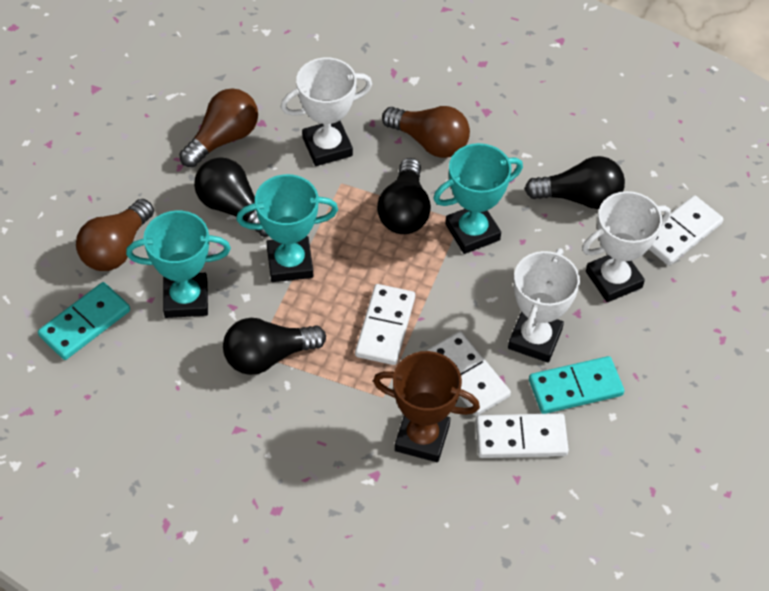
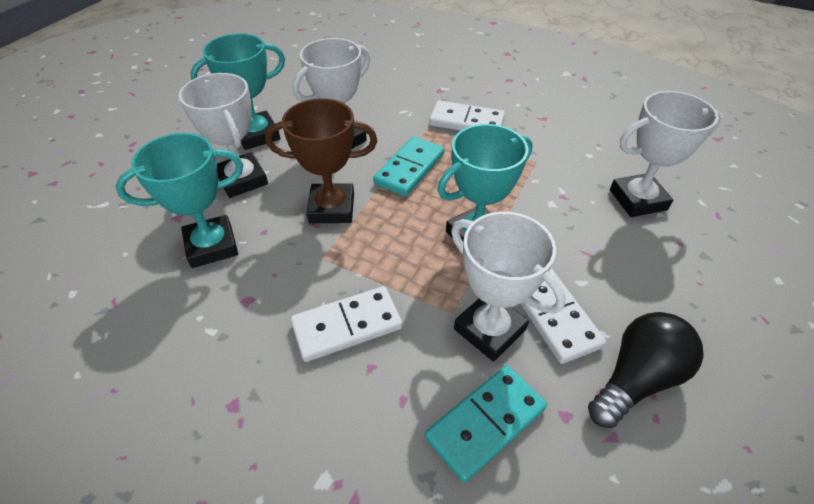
black light bulb: [194,157,268,237] [223,318,326,375] [377,158,431,234] [525,156,625,209] = 4 -> [588,312,703,428] = 1
brown light bulb: [76,199,154,271] [179,88,258,168] [382,106,470,158] = 3 -> none = 0
white domino: [355,284,415,365] [427,331,511,416] [476,413,569,458] [649,195,723,265] = 4 -> [290,286,402,362] [429,100,505,131] [521,268,606,364] = 3
white trophy: [281,58,372,166] [508,248,580,363] [582,191,671,302] = 3 -> [179,73,268,198] [293,38,370,149] [451,212,566,362] [610,91,721,217] = 4

